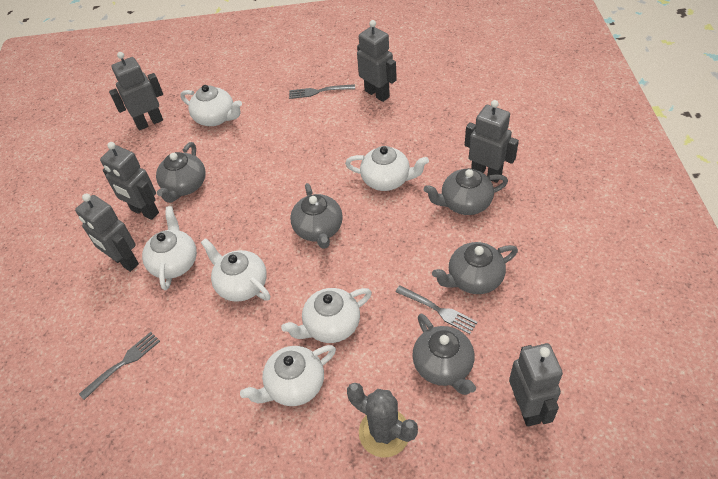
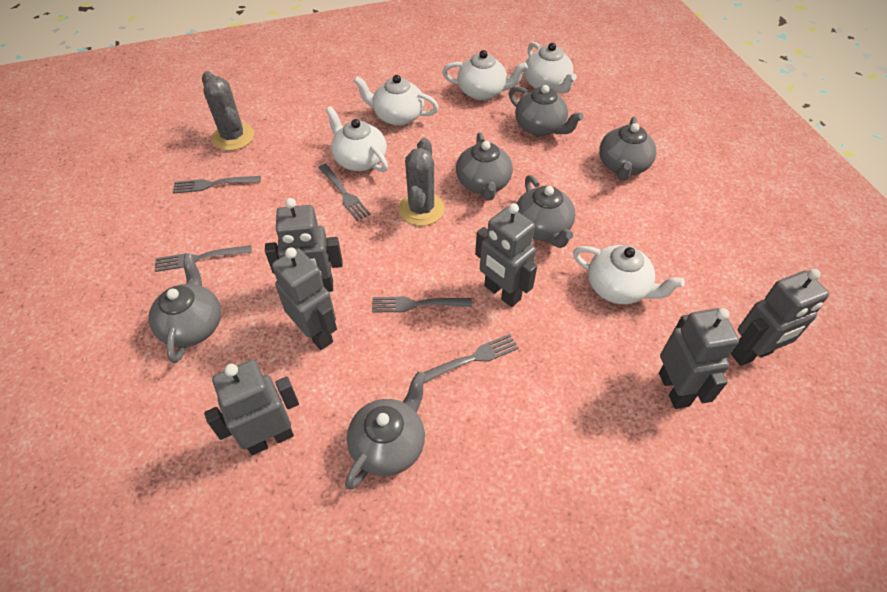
grey cactus: [347,383,418,458] = 1 -> [202,71,254,151] [398,138,445,226] = 2
grey fork: [79,332,160,400] [289,84,355,99] [395,285,478,334] = 3 -> [155,245,252,272] [173,176,261,194] [318,164,371,221] [372,297,472,313] [423,334,519,383] = 5
grey teapot: [156,142,206,203] [290,183,343,249] [412,314,476,395] [424,168,508,215] [432,242,518,294] = 5 -> [148,254,221,363] [345,371,426,489] [456,132,513,200] [509,85,584,136] [516,175,575,248] [599,117,656,181] = 6
white teapot: [142,206,197,290] [180,85,242,126] [201,238,271,302] [240,345,336,406] [281,288,372,343] [345,146,429,191] = 6 -> [326,106,388,172] [354,75,439,126] [442,50,528,100] [524,42,577,94] [573,245,685,304] = 5

